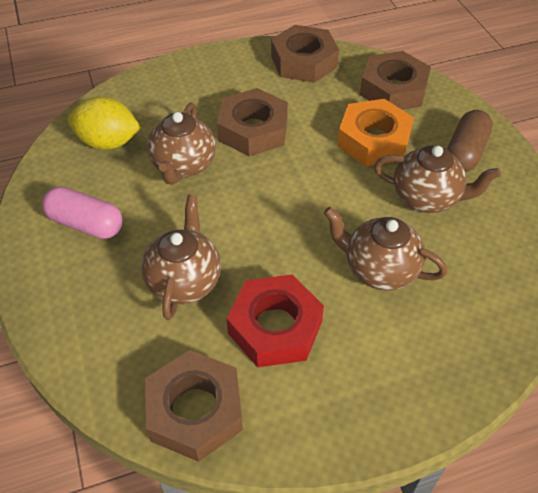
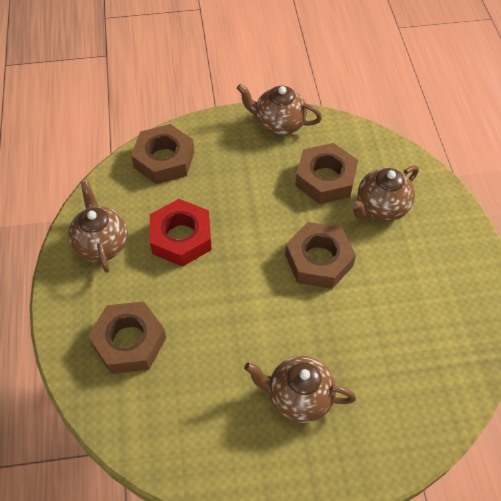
brown capsule: [447,110,493,172] = 1 -> none = 0
orange nut: [337,99,414,166] = 1 -> none = 0
pink capsule: [42,187,123,239] = 1 -> none = 0
yellow lemon: [68,97,141,150] = 1 -> none = 0

